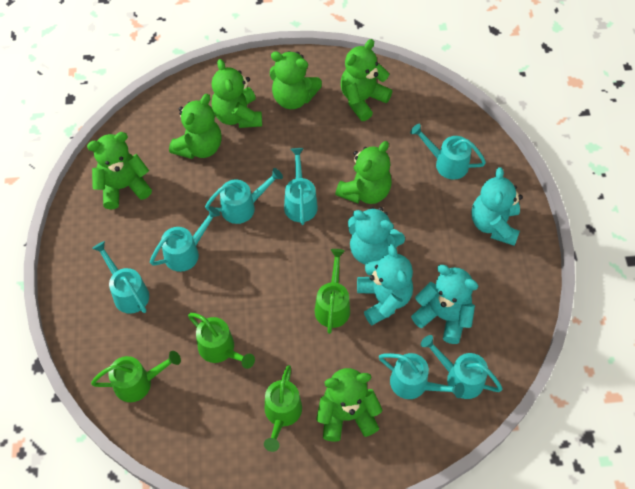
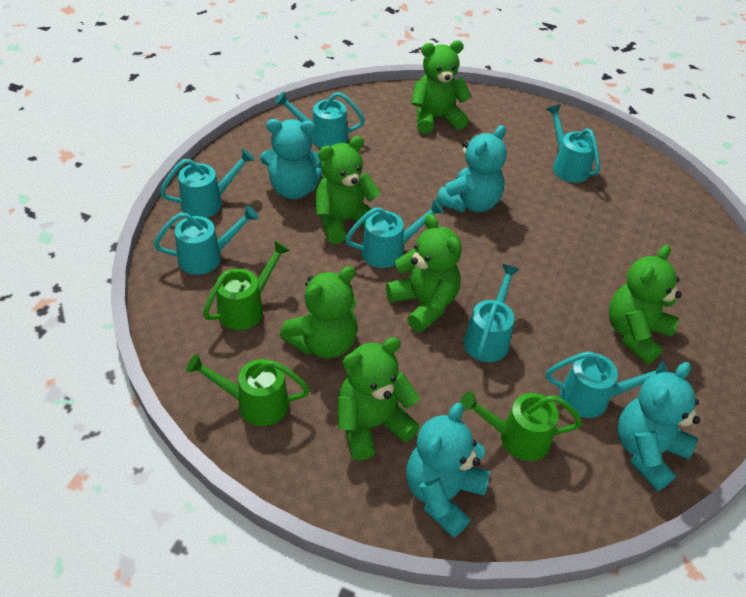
green teddy bear: [87,132,152,210] [169,94,222,159] [212,59,262,128] [270,51,322,109] [316,368,383,442] [335,141,392,204] [341,39,392,121] = 7 -> [280,266,358,359] [315,136,381,244] [338,337,420,460] [386,214,462,332] [411,40,472,134] [609,245,682,364] = 6
green watering can: [91,351,181,402] [188,313,255,369] [264,365,302,452] [315,249,350,334] = 4 -> [186,354,310,426] [203,241,290,330] [460,391,582,461] = 3

